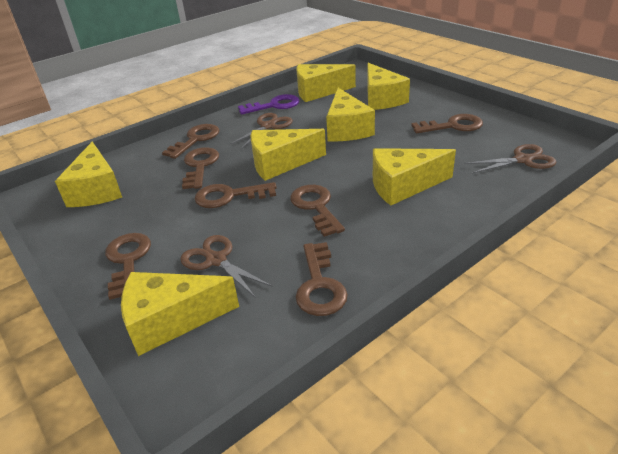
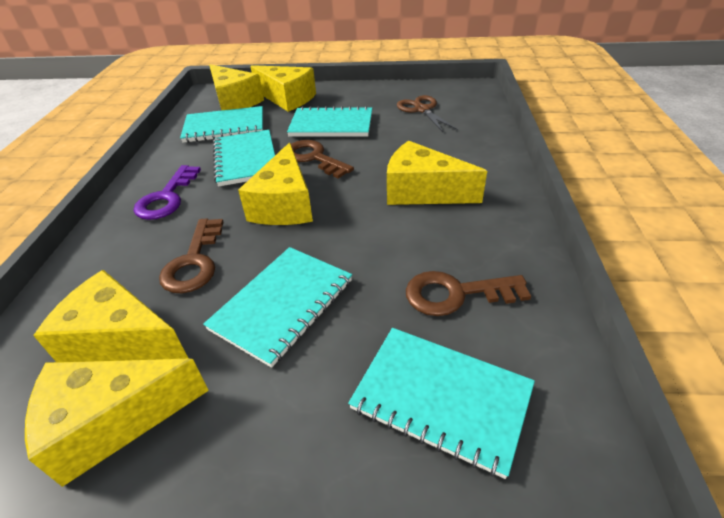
brown key: [105,233,151,300] [162,124,220,159] [182,147,219,189] [195,182,277,208] [290,185,345,237] [296,242,348,316] [411,114,483,133] = 7 -> [159,218,224,293] [291,140,354,179] [406,271,531,316] = 3
brown scissors: [180,235,272,298] [229,113,293,149] [464,144,557,173] = 3 -> [397,95,458,132] = 1
turquoise notebook: none = 0 -> [180,106,263,143] [203,247,352,368] [213,130,275,186] [287,106,372,137] [348,328,535,479] = 5
yellow cheese: [55,142,122,207] [121,272,239,356] [251,129,326,181] [297,64,356,102] [326,88,375,141] [367,63,410,110] [373,148,456,206] = 7 -> [25,359,209,487] [33,270,189,362] [209,64,264,110] [238,142,313,225] [250,65,316,112] [387,141,487,205] = 6

